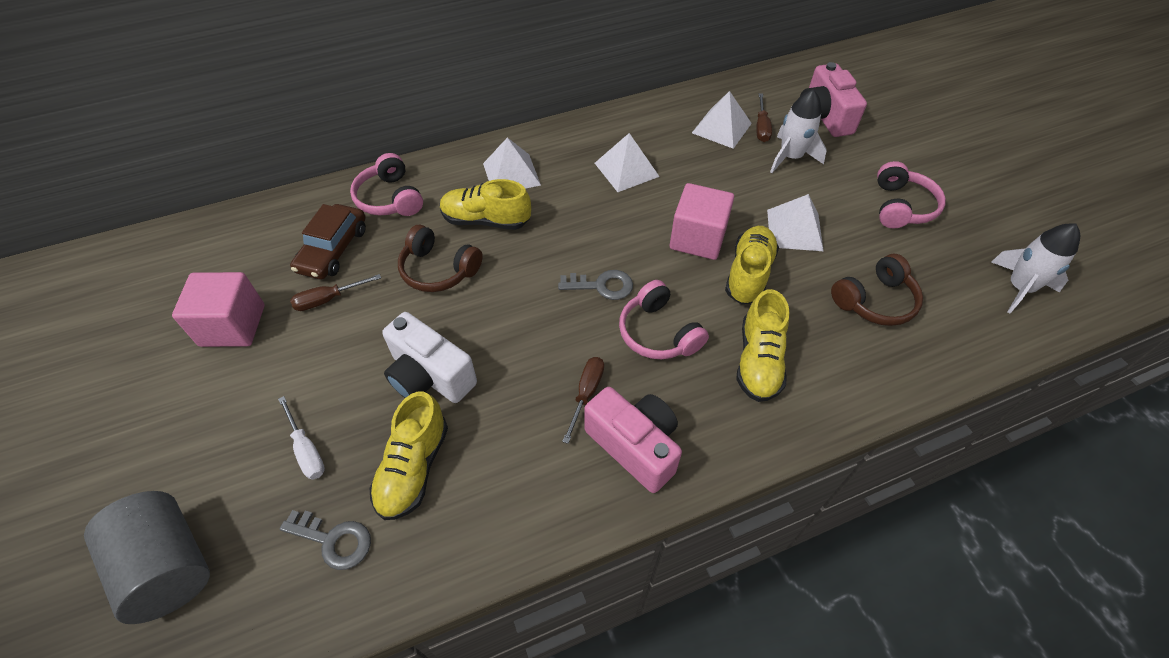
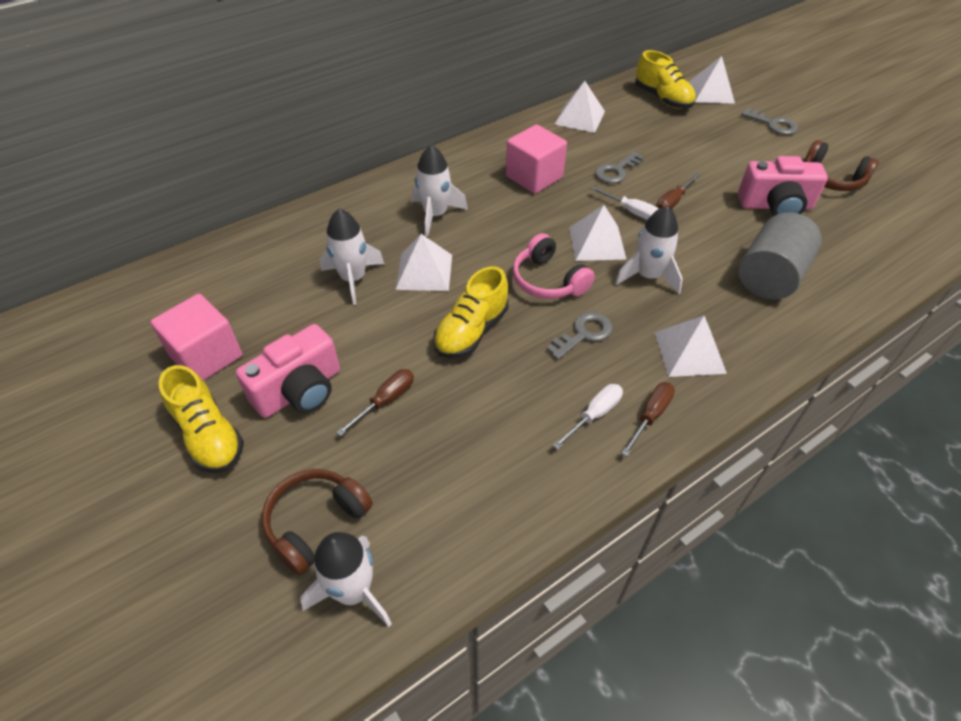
brown car: [290,204,366,279] = 1 -> none = 0
grey key: [280,510,371,570] [558,270,633,300] = 2 -> [546,312,612,360] [595,151,644,184] [741,108,798,135] = 3
pink headphones: [350,153,423,216] [619,280,709,359] [877,161,946,228] = 3 -> [513,233,595,299] = 1
white camera: [382,312,477,403] = 1 -> none = 0
white pyramid: [483,137,541,189] [595,133,660,192] [692,91,752,149] [767,194,824,251] = 4 -> [395,234,452,291] [554,81,605,133] [569,205,627,261] [655,315,727,377] [689,56,735,103] = 5
white rocket: [770,89,827,173] [991,224,1080,314] = 2 -> [300,532,392,627] [320,209,384,305] [412,145,468,237] [615,206,683,294] = 4
white screwdriver: [278,396,325,480] = 1 -> [553,384,623,450] [590,186,658,220] = 2
yellow shoe: [370,392,448,520] [440,179,531,230] [725,226,779,304] [736,289,790,402] = 4 -> [159,365,244,473] [433,266,509,358] [635,50,696,109] = 3

